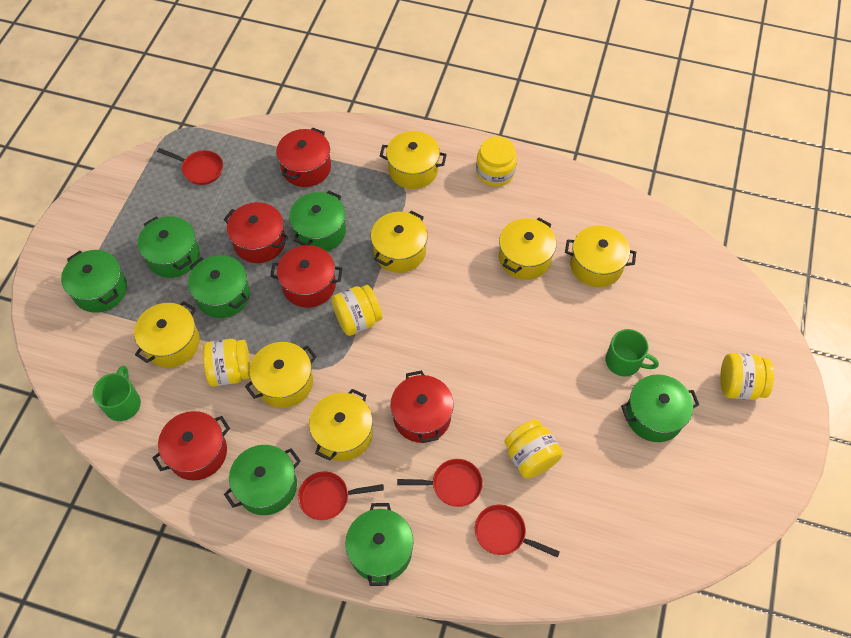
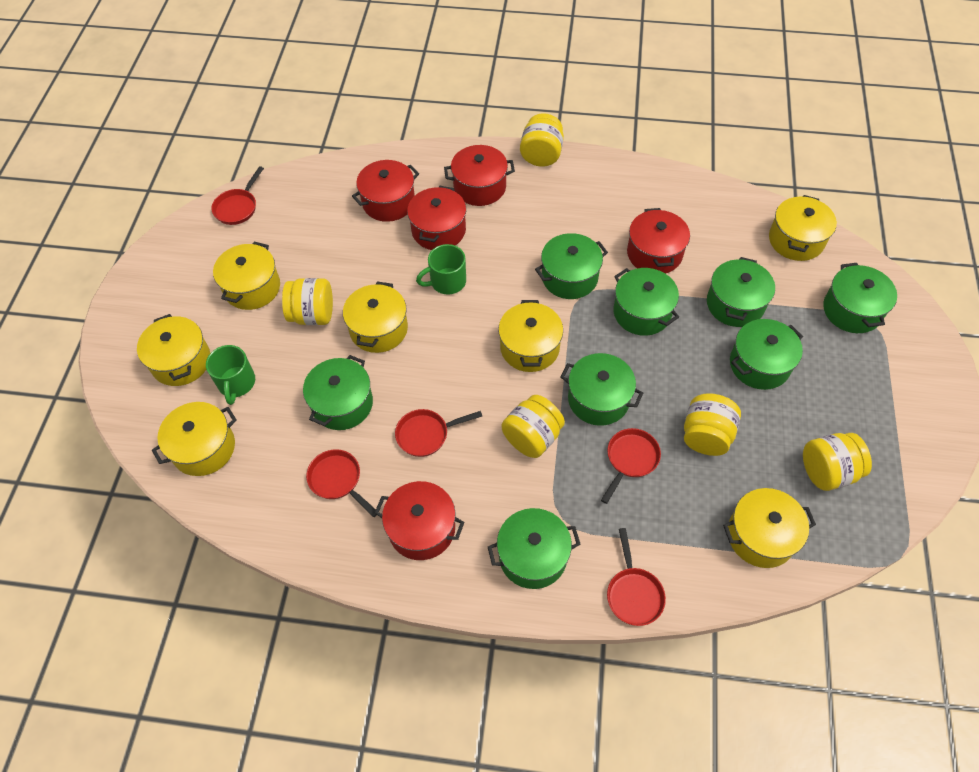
green pot: [61,250,127,313] [138,216,200,278] [188,255,250,318] [224,445,301,515] [289,191,346,252] [345,503,414,586] [621,374,699,442] = 7 -> [303,355,373,430] [488,508,580,589] [535,233,608,299] [561,353,643,426] [613,268,679,336] [707,257,775,327] [730,319,803,390] [823,263,897,333] = 8
red pan: [157,148,223,185] [298,472,384,520] [397,459,483,507] [475,505,560,558] = 4 -> [211,166,264,225] [306,449,377,517] [395,409,482,457] [601,428,661,504] [607,528,666,626] = 5

